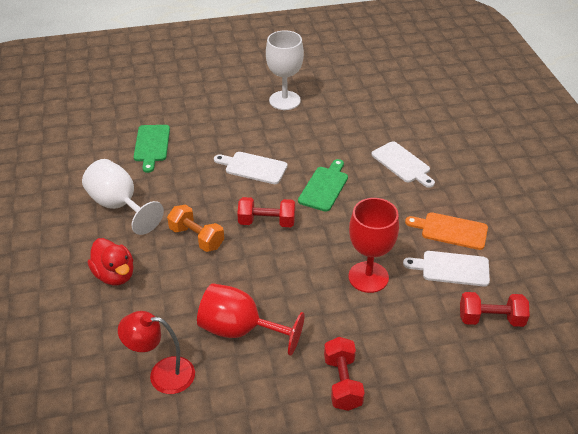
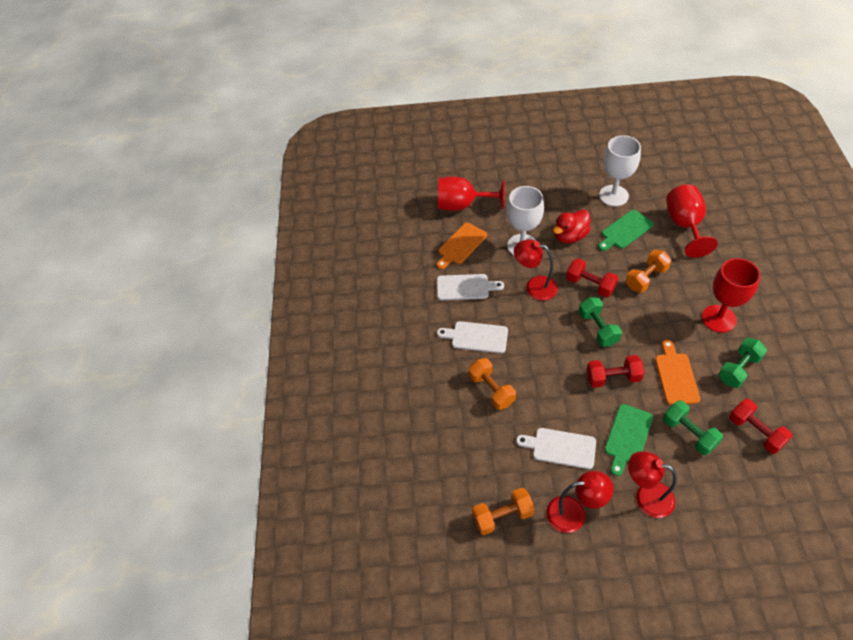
green dumbbell: none = 0 -> [578,297,622,347] [663,400,723,455] [718,338,767,388] = 3
orange cutting board: [405,212,488,250] = 1 -> [437,223,487,269] [655,340,700,405] = 2
orange dumbbell: [167,205,224,252] = 1 -> [469,358,516,410] [472,488,535,535] [626,250,671,293] = 3
red goblet: [197,283,305,356] [348,198,399,293] = 2 -> [438,176,505,211] [666,184,718,258] [702,258,760,333] = 3
red lamp: [118,311,195,394] = 1 -> [514,239,558,301] [546,471,613,533] [628,451,677,518] = 3

